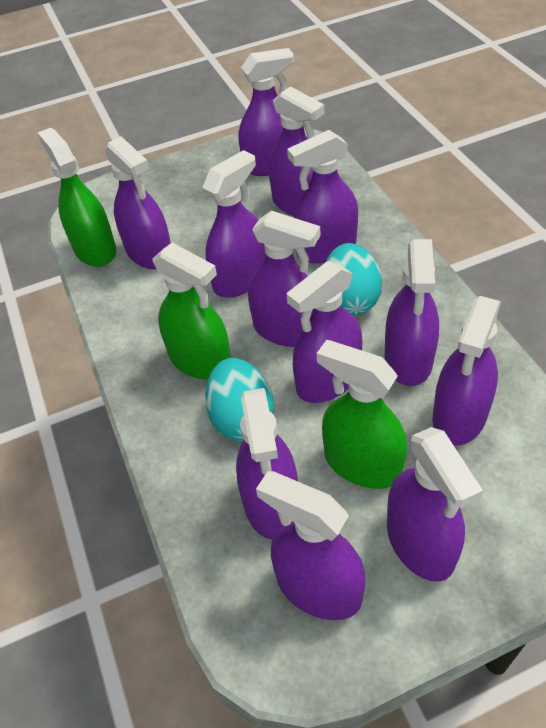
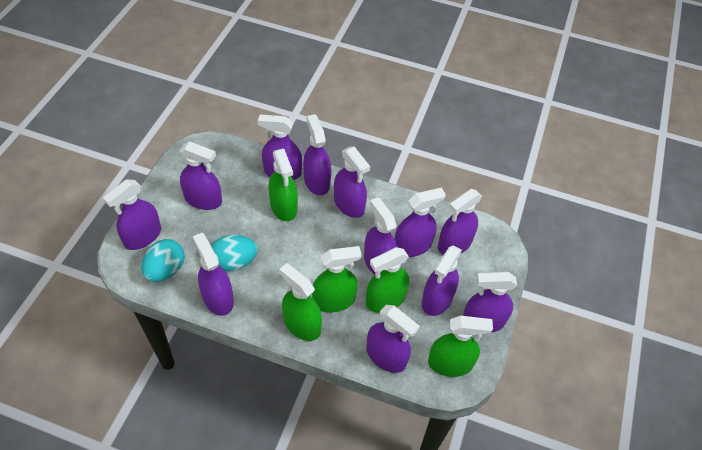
green spray bottle: [38,128,116,267] [152,243,231,380] [317,340,407,489] = 3 -> [268,149,298,221] [279,263,322,341] [312,246,362,312] [366,247,409,313] [428,316,493,377] = 5

